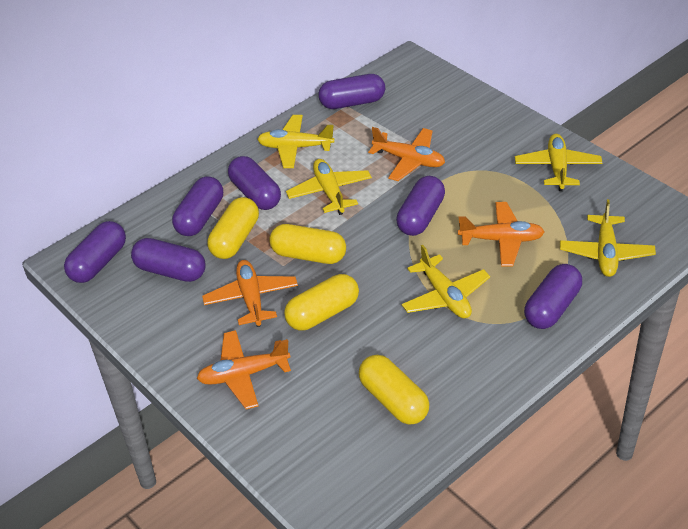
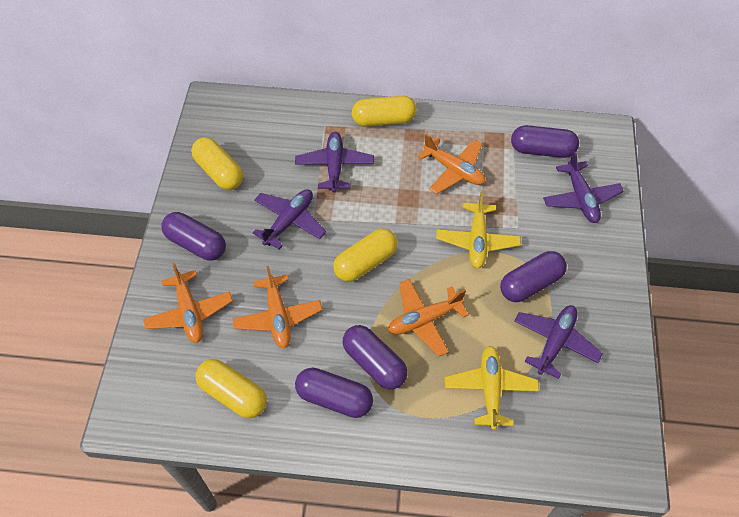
purple capsule: [64,221,126,283] [131,238,205,282] [172,176,223,236] [228,156,281,210] [318,74,385,109] [396,176,445,236] [524,264,582,329] = 7 -> [161,212,226,261] [295,368,373,418] [343,325,408,389] [500,251,567,302] [511,125,579,158] = 5
purple plane: none = 0 -> [253,189,326,249] [295,132,374,192] [514,305,603,379] [543,151,624,223] = 4
yellow plane: [257,115,335,168] [286,159,372,215] [402,245,490,318] [515,134,602,191] [560,199,656,277] = 5 -> [436,191,521,268] [445,346,539,430] = 2

